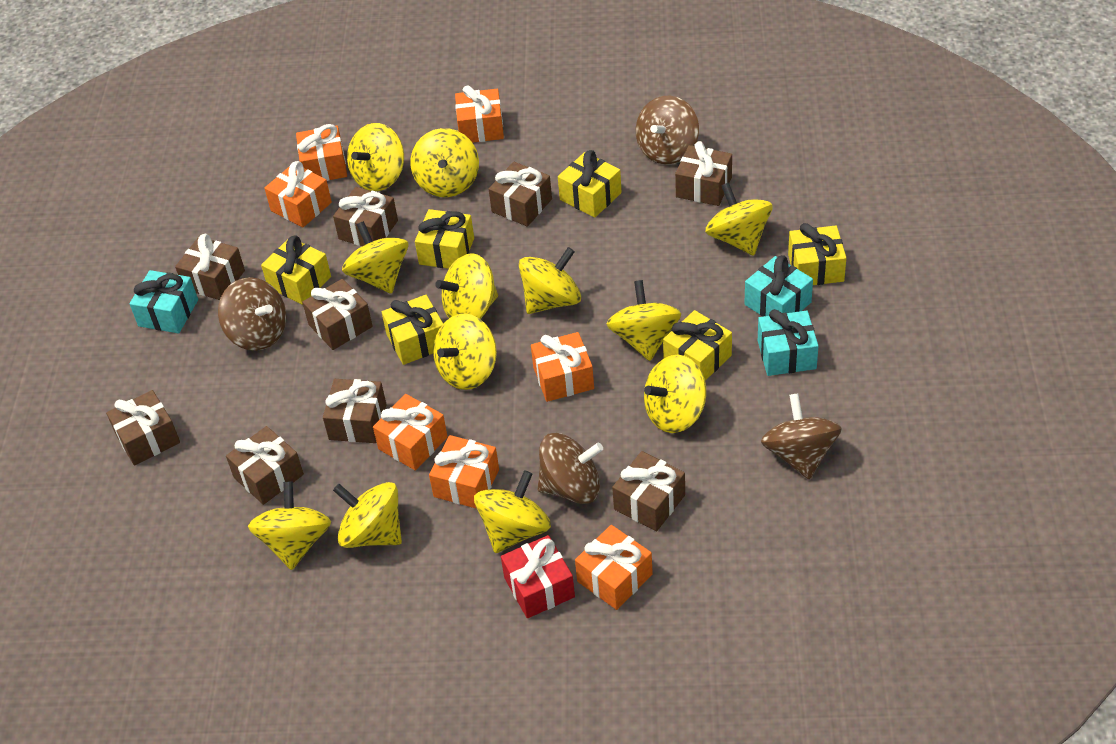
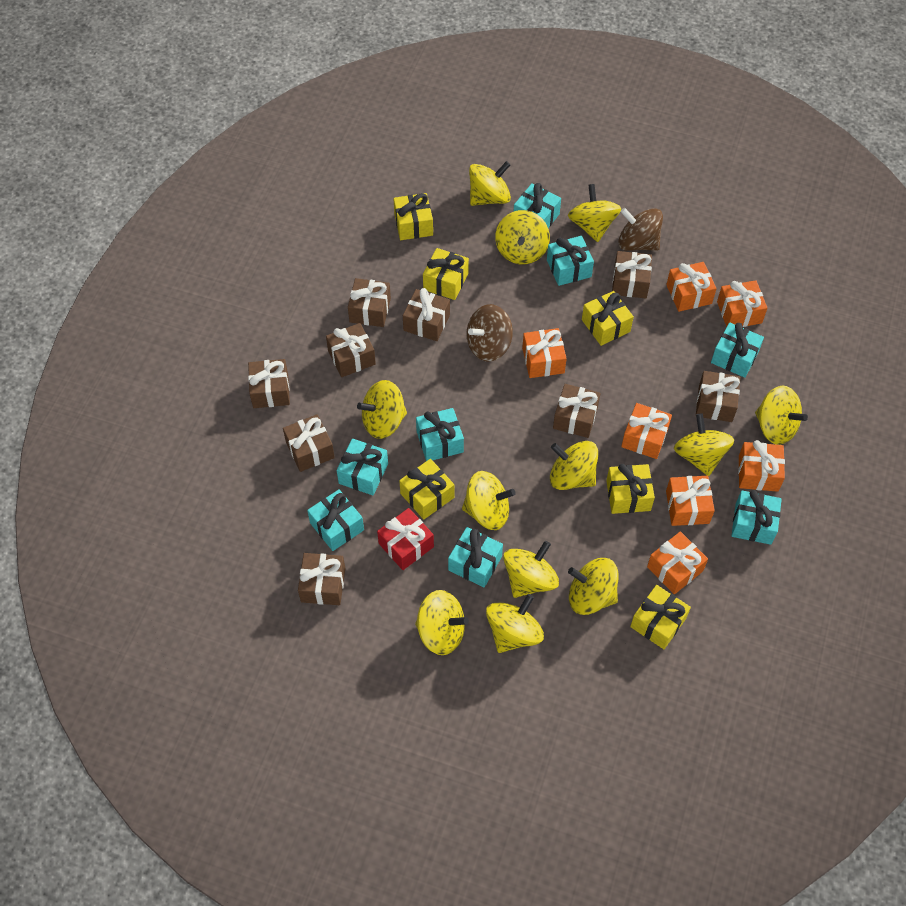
brown spinning top: [218,277,286,351] [538,433,603,504] [636,96,699,164] [761,393,842,480] = 4 -> [467,304,513,361] [618,208,663,251] = 2
turquoise gift: [130,270,198,333] [744,255,813,317] [758,309,818,376] = 3 -> [307,489,364,551] [337,439,388,495] [416,408,464,461] [448,527,503,588] [513,183,561,228] [547,236,594,286] [711,322,764,378] [731,490,782,545] = 8

